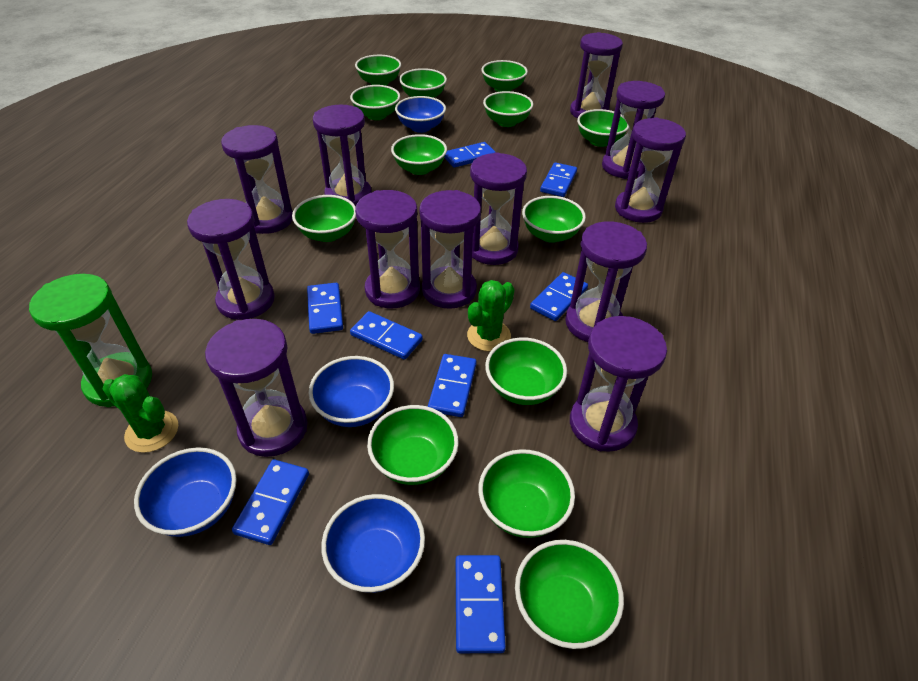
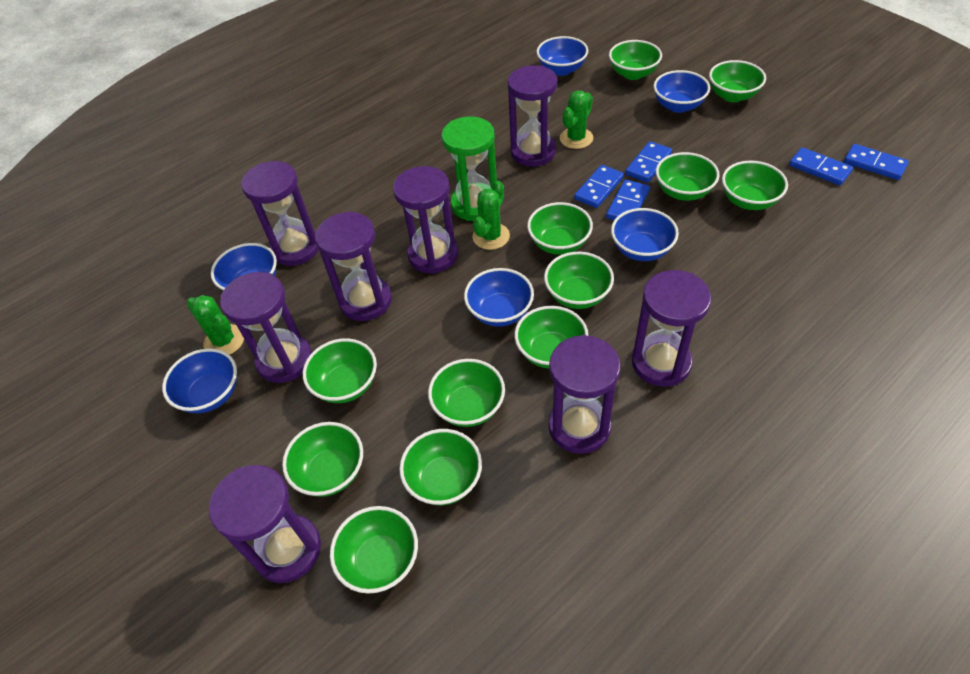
blue bowl: [134,447,237,537] [309,356,394,427] [321,494,425,593] [395,96,446,133] = 4 -> [162,348,237,413] [211,243,277,291] [464,268,534,327] [537,36,588,76] [611,208,679,261] [653,70,710,113] = 6
blue domino: [232,460,309,545] [307,283,343,334] [350,311,423,360] [428,354,477,417] [444,142,495,168] [456,555,506,653] [530,272,588,321] [540,162,577,197] = 8 -> [574,165,624,208] [606,180,650,220] [625,141,672,183] [789,147,853,185] [844,144,909,180] = 5
green bowl: [292,195,356,242] [350,85,400,120] [355,55,401,86] [367,405,459,485] [391,134,447,175] [399,68,447,98] [478,449,575,538] [481,60,528,92] [483,91,533,127] [485,338,567,405] [515,540,624,649] [522,196,586,243] [577,109,629,147] = 13 -> [282,422,363,497] [303,338,377,403] [330,506,418,594] [399,429,482,505] [428,359,505,427] [515,306,588,369] [527,202,593,255] [544,252,614,309] [609,40,662,80] [656,152,720,201] [709,60,766,102] [722,161,788,210] = 12
green cactus: [102,374,178,453] [467,280,515,351] = 2 -> [187,295,244,355] [472,181,510,250] [560,90,593,149] = 3
purple hourglass: [187,199,275,320] [205,319,308,457] [221,125,293,234] [313,105,372,206] [355,190,420,308] [419,190,481,309] [470,152,527,265] [565,221,647,342] [570,32,623,118] [570,316,667,452] [602,81,665,179] [615,117,686,223] = 12 -> [209,465,321,583] [220,272,312,383] [241,161,319,266] [315,211,392,321] [393,166,459,274] [508,65,557,166] [548,335,621,454] [632,270,712,387] = 8

